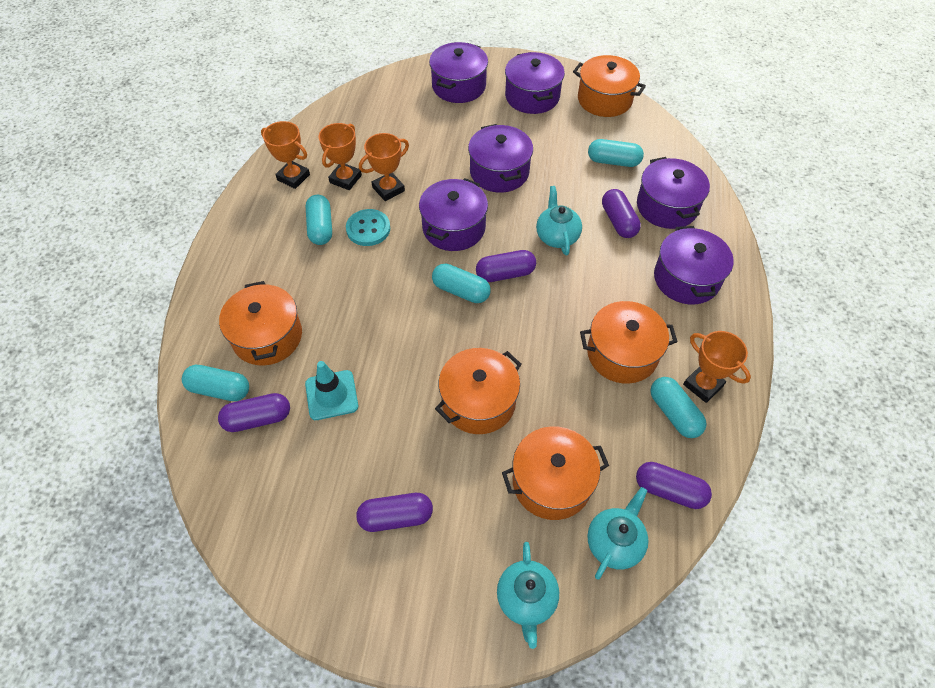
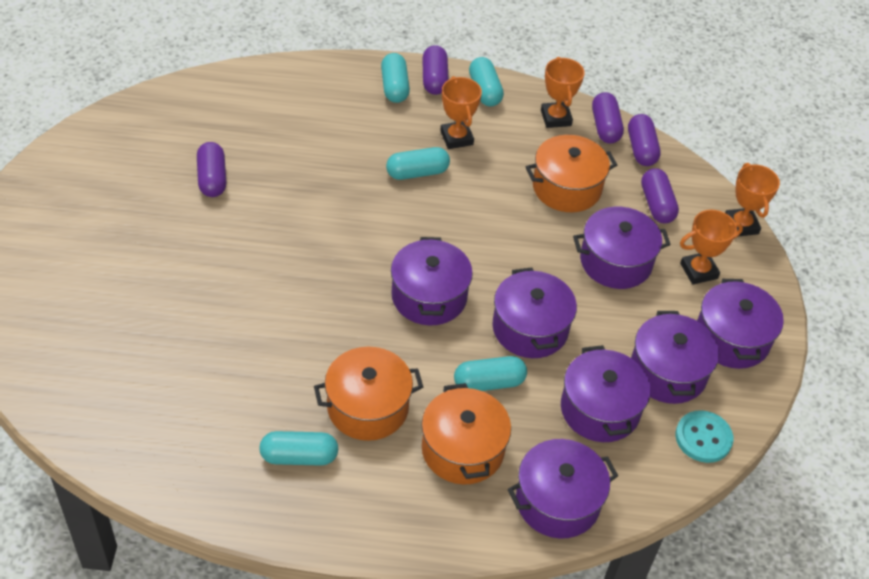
orange pot: [219,281,302,365] [435,348,522,434] [502,426,609,520] [573,55,646,117] [580,301,678,384] = 5 -> [314,347,423,441] [421,383,511,485] [526,135,617,212] = 3
purple pot: [419,178,488,251] [429,42,488,103] [468,124,533,193] [505,52,565,114] [637,157,710,229] [654,226,734,305] = 6 -> [391,237,473,325] [492,268,577,358] [508,439,618,539] [561,345,651,442] [573,207,671,289] [631,311,719,404] [697,279,784,369] = 7
turquoise teapot: [497,542,559,649] [536,186,582,255] [587,487,649,580] = 3 -> none = 0
turquoise traffic cone: [305,361,358,420] = 1 -> none = 0

